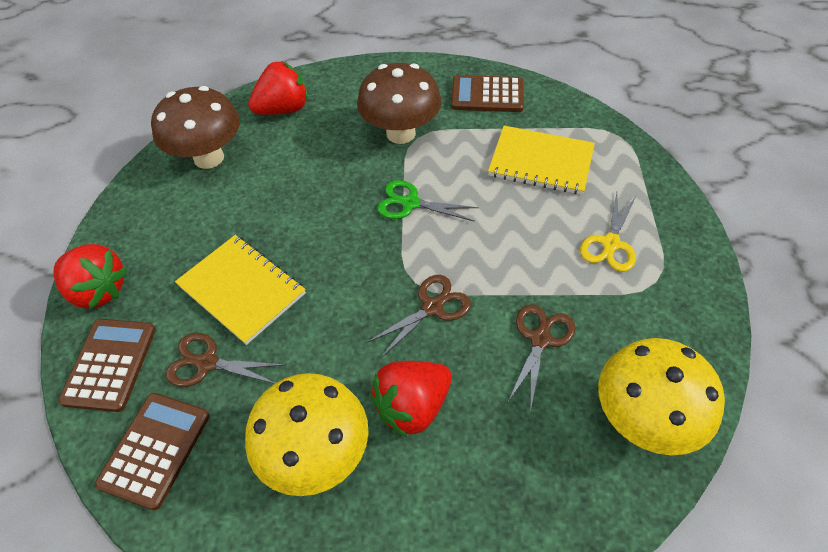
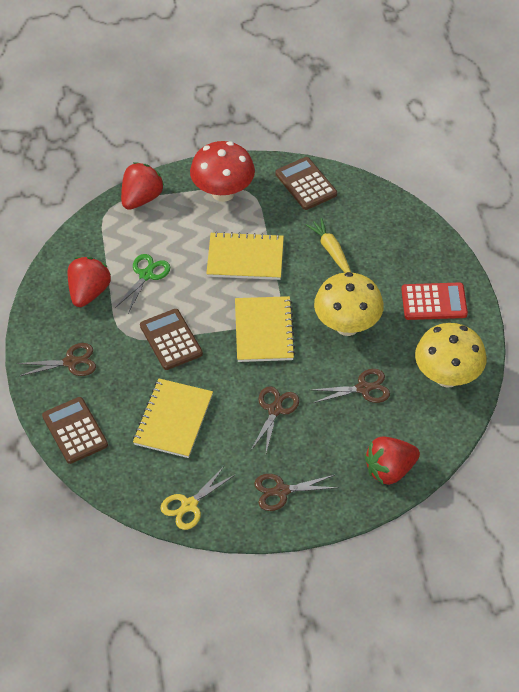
brown mushroom: [151,86,240,169] [357,63,441,144] = 2 -> none = 0
brown scissors: [166,333,286,387] [366,275,471,358] [508,304,575,412] = 3 -> [17,343,96,376] [251,386,299,453] [254,474,339,511] [311,369,390,403] = 4
red calculator: none = 0 -> [401,282,468,320] = 1
red mushroom: none = 0 -> [190,141,255,202] = 1
yellow carrot: none = 0 -> [306,218,351,273] = 1
yellow notebook: [175,235,306,345] [488,126,595,195] = 2 -> [133,378,213,458] [206,232,284,280] [235,296,296,362] = 3

